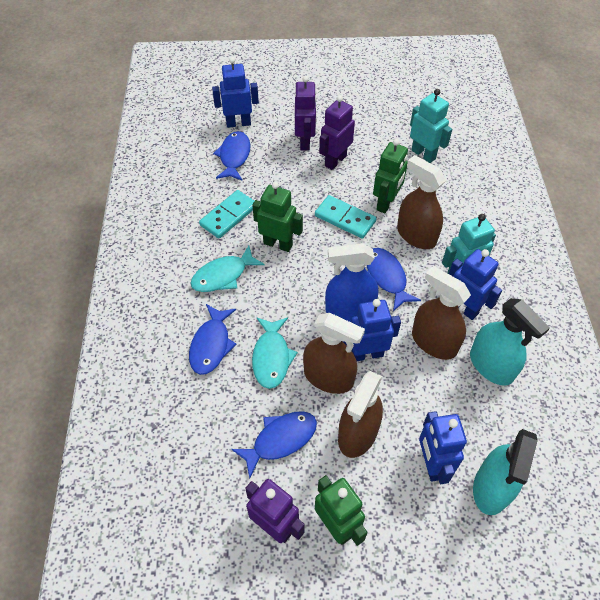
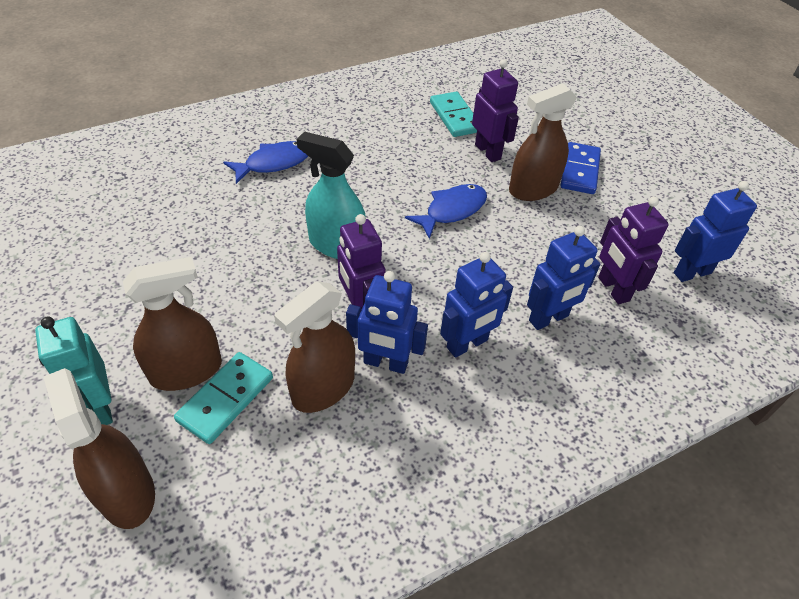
blue domino: none = 0 -> [561,142,601,194] = 1
blue fish: [189,304,237,375] [213,131,250,181] [231,411,317,478] [367,248,421,311] = 4 -> [223,141,308,184] [405,184,487,239] = 2
blue spray bottle: [325,243,378,322] = 1 -> none = 0
green robot: [252,182,303,252] [315,475,367,546] [373,139,408,213] = 3 -> none = 0
turquoise fish: [191,245,265,292] [252,317,298,389] = 2 -> none = 0
turquoise robot: [410,89,452,163] [442,214,496,274] = 2 -> [35,316,113,425] = 1
turquoise spray bottle: [470,298,550,386] [473,429,538,515] = 2 -> [297,131,366,259] = 1

